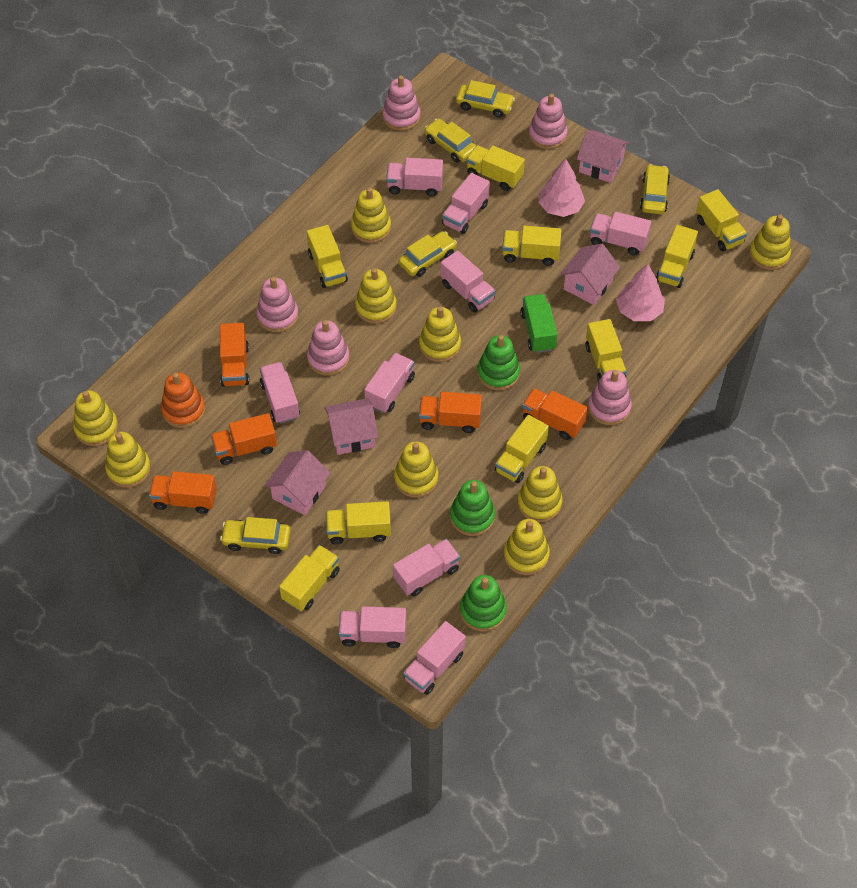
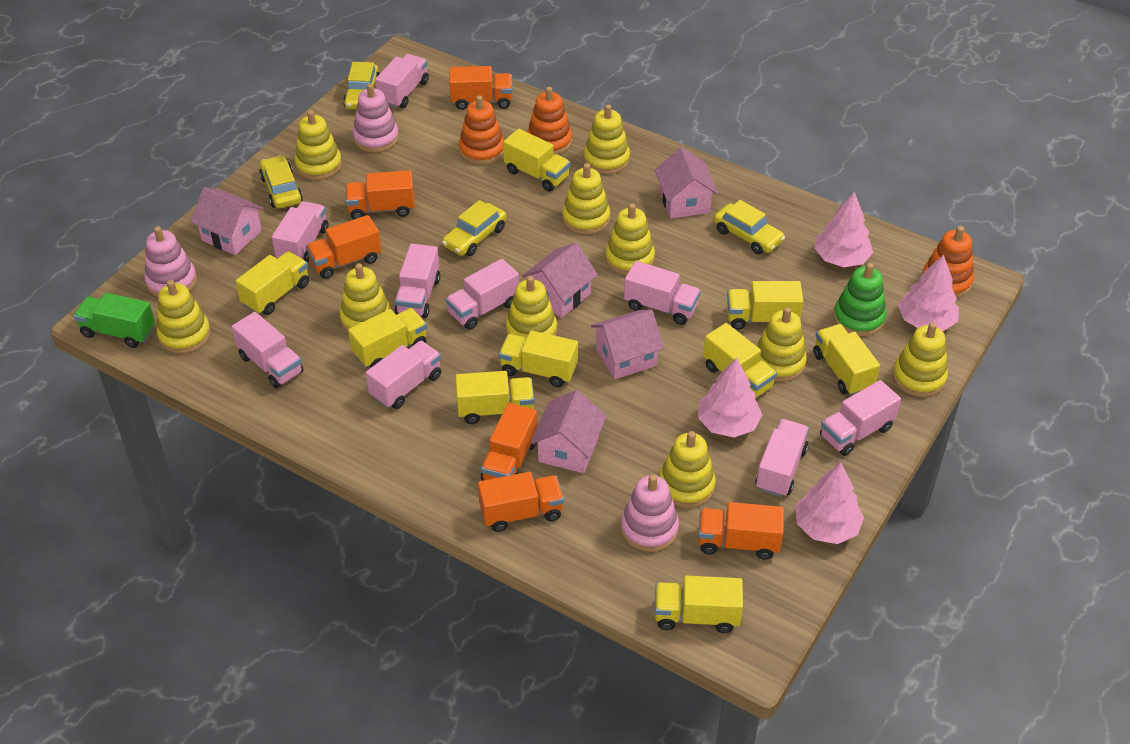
green stacking toy: [450,480,495,536] [460,575,507,632] [477,335,520,390] = 3 -> [833,263,886,336] = 1
orange stacking toy: [161,372,205,428] = 1 -> [459,95,504,165] [527,87,572,155] [922,226,974,298] = 3
orange truck: [149,471,217,514] [211,413,277,465] [220,323,249,387] [419,392,482,433] [522,388,588,440] = 5 -> [306,215,381,279] [345,170,415,219] [449,66,513,110] [478,472,564,532] [481,403,537,480] [698,502,784,560] = 6
pink house: [265,450,330,515] [325,398,378,455] [560,244,620,305] [577,130,629,183] = 4 -> [190,187,264,255] [522,243,598,318] [531,390,606,473] [591,310,664,379] [655,147,718,219] = 5
pink stacking toy: [256,277,299,332] [307,320,350,376] [382,75,421,131] [529,94,568,149] [588,370,632,425] = 5 -> [144,226,197,297] [353,83,399,153] [621,474,679,552] = 3
pink tree: [538,159,585,217] [616,264,665,321] = 2 -> [698,358,762,437] [796,462,864,544] [814,192,873,267] [898,254,959,331] = 4
yellow car: [220,517,291,554] [399,231,457,277] [424,119,476,162] [456,80,515,118] [640,164,670,214] = 5 -> [259,155,303,209] [343,62,380,110] [442,200,507,256] [714,200,785,254] = 4
yellow stacking toy: [73,391,118,446] [105,432,151,488] [351,187,391,243] [355,268,397,324] [394,442,438,498] [419,306,461,362] [504,519,550,575] [517,466,563,522] [749,214,791,270] = 9 -> [157,280,211,354] [294,110,342,180] [340,263,391,332] [506,276,557,338] [562,163,610,234] [584,104,630,174] [605,203,655,275] [659,431,716,508] [756,307,807,382] [893,322,948,397] = 10

